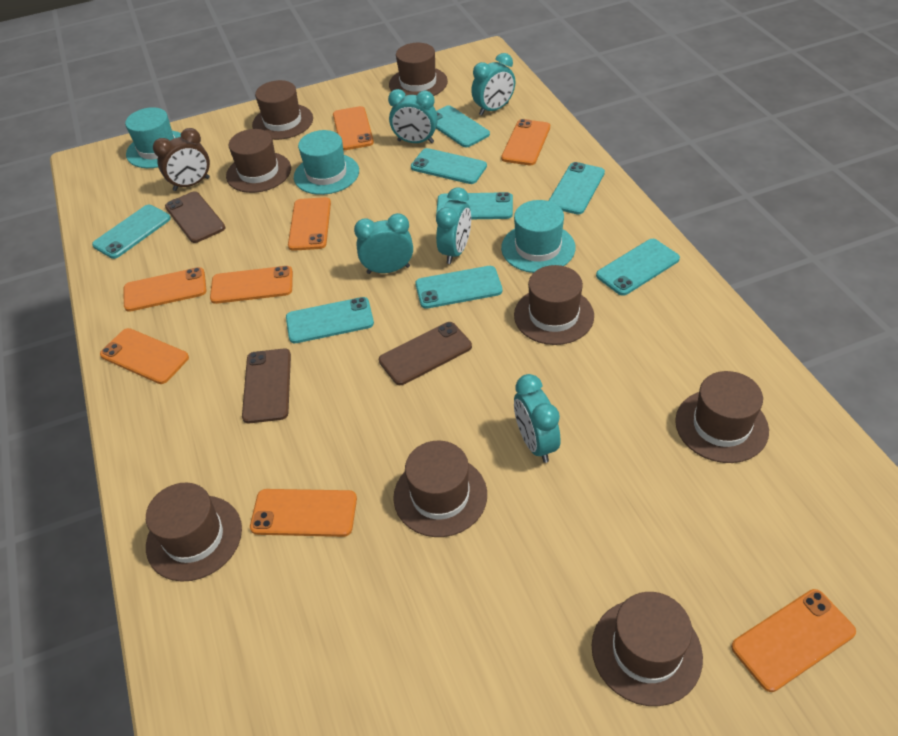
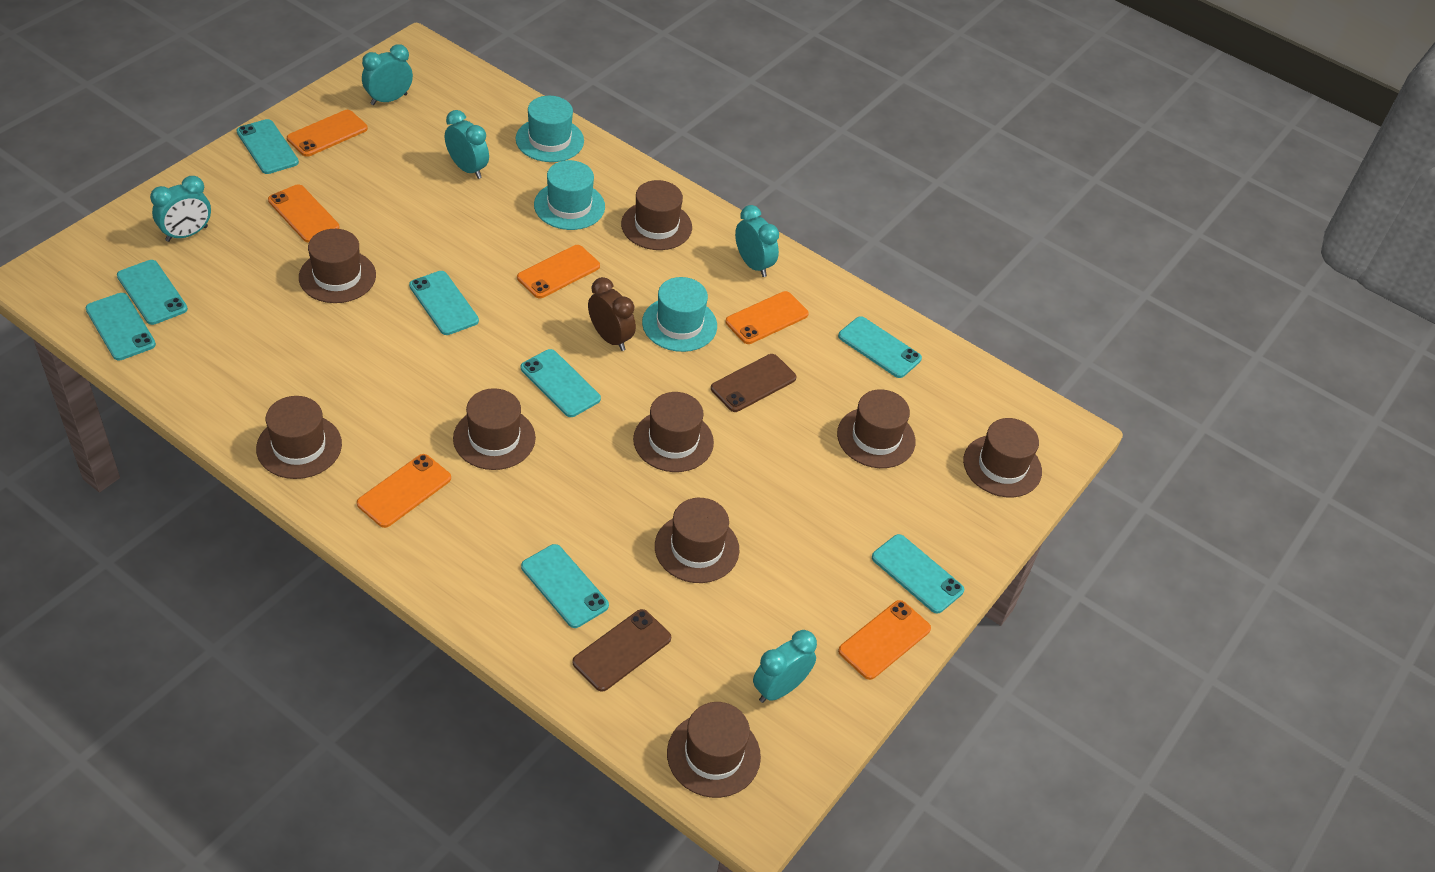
brown hat: [146,482,242,582] [226,129,291,193] [252,80,313,140] [389,43,448,96] [393,441,487,537] [514,265,594,345] [592,592,703,706] [675,371,769,463] = 8 -> [256,396,342,479] [299,229,376,303] [453,388,536,470] [621,180,692,250] [633,392,714,472] [655,498,739,583] [667,702,761,798] [837,389,915,468] [963,418,1042,497] = 9
brown phone: [165,191,226,243] [242,349,291,423] [379,322,472,385] = 3 -> [572,609,671,692] [711,354,796,412] = 2
orange phone: [100,328,189,384] [124,267,207,312] [210,266,293,304] [250,489,357,537] [288,197,331,251] [333,106,374,150] [501,119,550,165] [731,589,856,692] = 8 -> [268,184,340,243] [287,110,368,157] [357,454,451,528] [517,245,600,298] [725,291,809,344] [838,600,931,680] = 6

